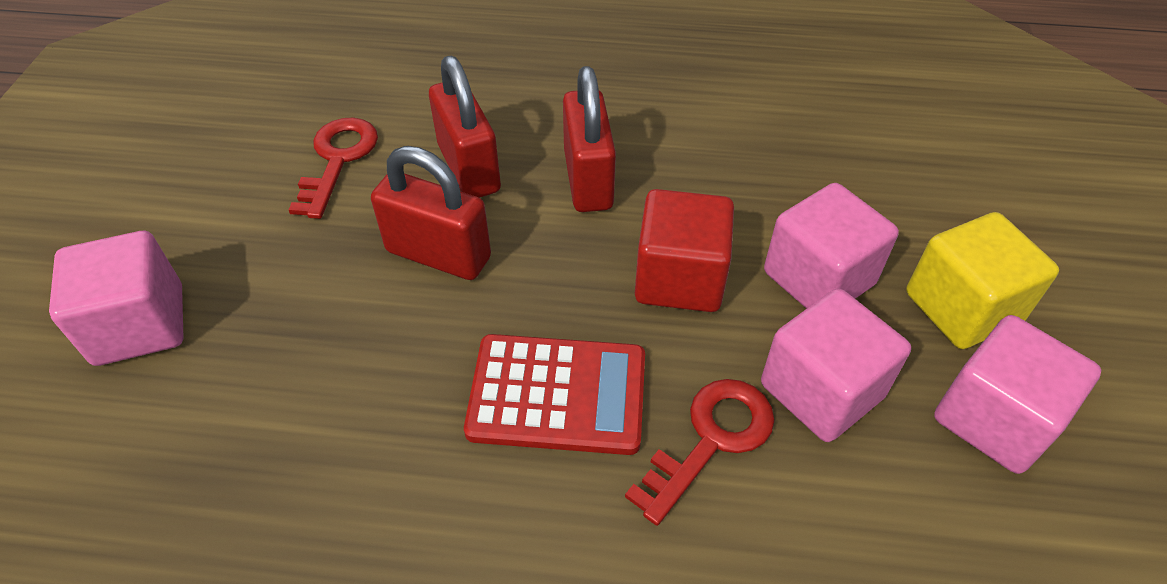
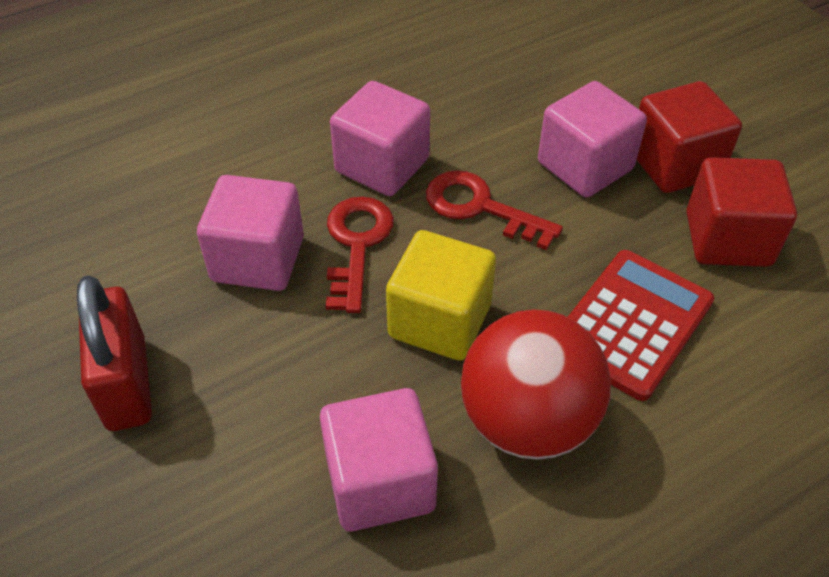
red ball: none = 0 -> [461,309,611,460] = 1
red cube: [635,189,734,312] = 1 -> [637,81,742,193] [686,157,797,267] = 2
red padlock: [371,146,491,280] [429,56,501,198] [563,66,616,212] = 3 -> [77,275,152,431] = 1

